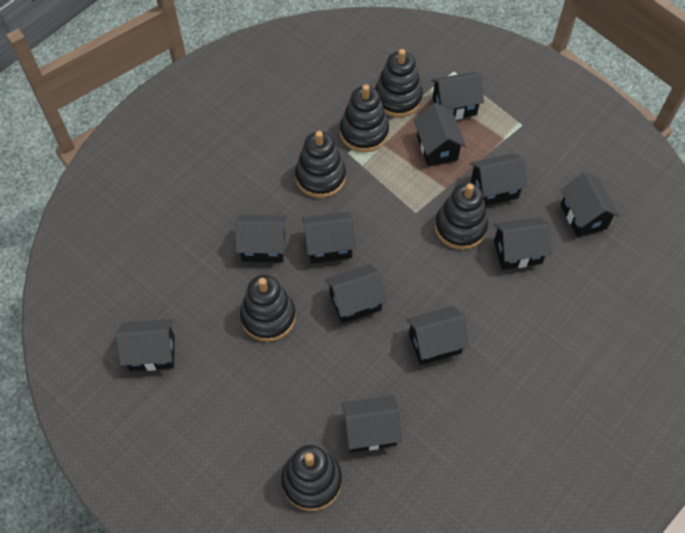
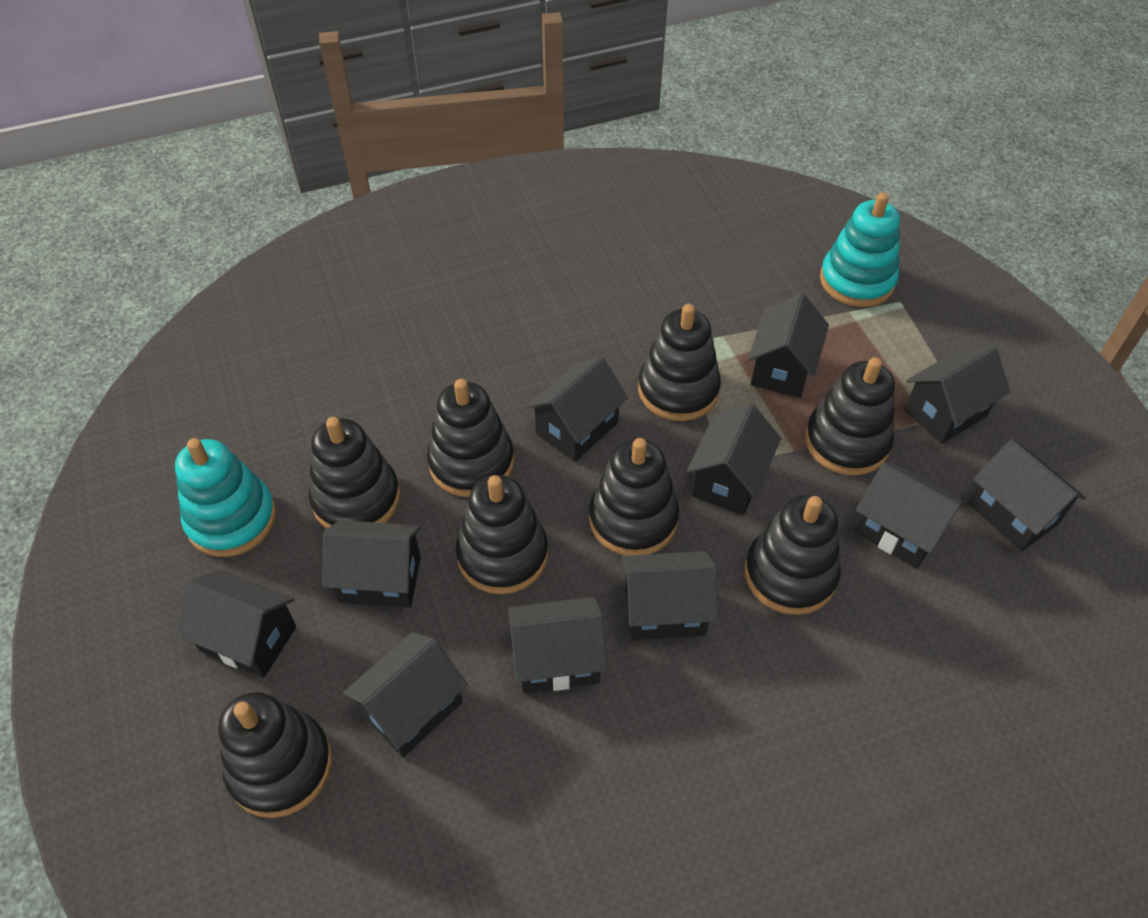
black stacking toy: [240,275,296,342] [281,445,342,511] [295,131,346,198] [340,85,389,152] [375,49,423,117] [435,183,488,250] = 6 -> [218,692,332,818] [309,417,400,529] [427,379,514,497] [456,475,548,594] [589,438,679,556] [638,304,721,421] [745,495,841,615] [805,357,895,476] = 8
turquoise stacking toy: none = 0 -> [175,438,276,557] [820,193,900,307] = 2

